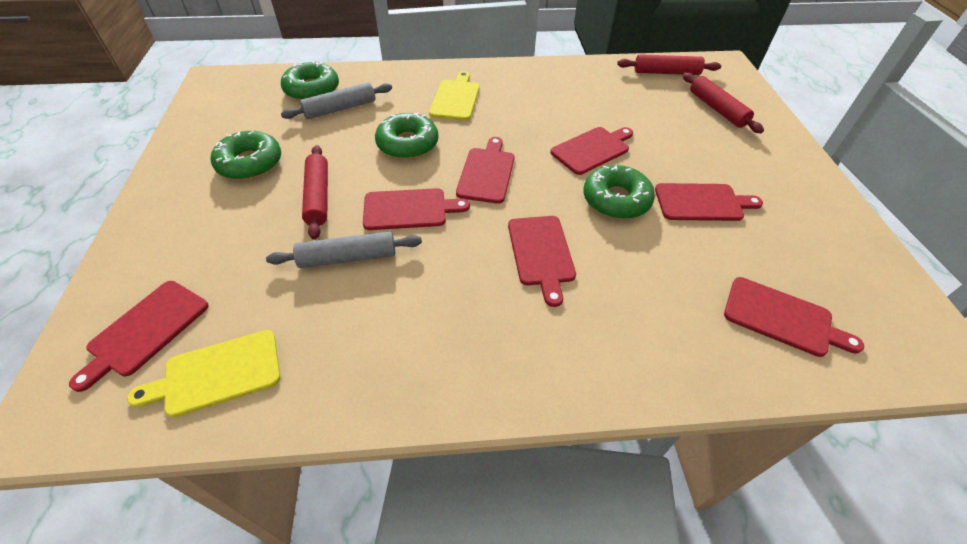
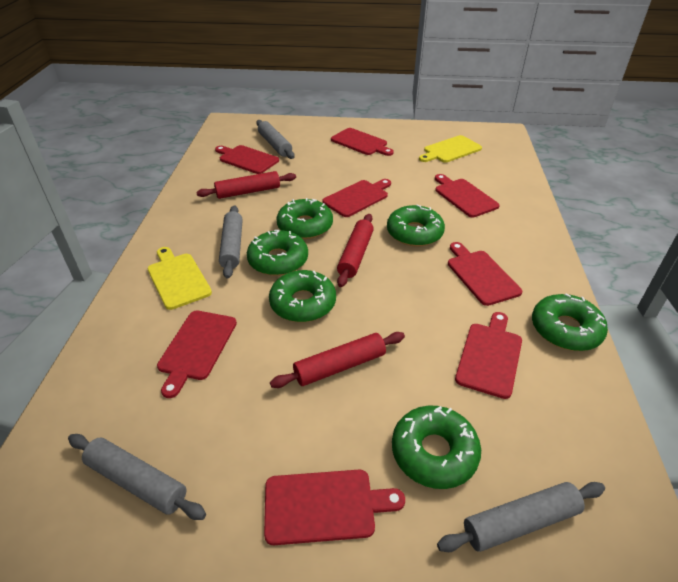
green donut: [211,131,281,180] [281,61,339,101] [375,113,438,159] [583,165,655,219] = 4 -> [247,230,308,276] [269,270,336,322] [276,198,333,239] [387,204,445,247] [392,406,481,489] [532,293,608,351] = 6
grey rolling pin: [266,231,422,268] [281,82,392,119] = 2 -> [68,434,206,520] [219,205,243,279] [256,120,295,159] [437,482,605,552] = 4
red cutting board: [69,281,208,392] [363,188,470,230] [456,137,515,204] [508,216,576,307] [550,127,633,175] [655,183,763,221] [724,277,864,357] = 7 -> [157,311,237,398] [215,145,279,174] [264,470,405,545] [323,179,391,217] [331,128,394,156] [435,174,500,217] [448,242,522,306] [455,312,522,399] = 8

